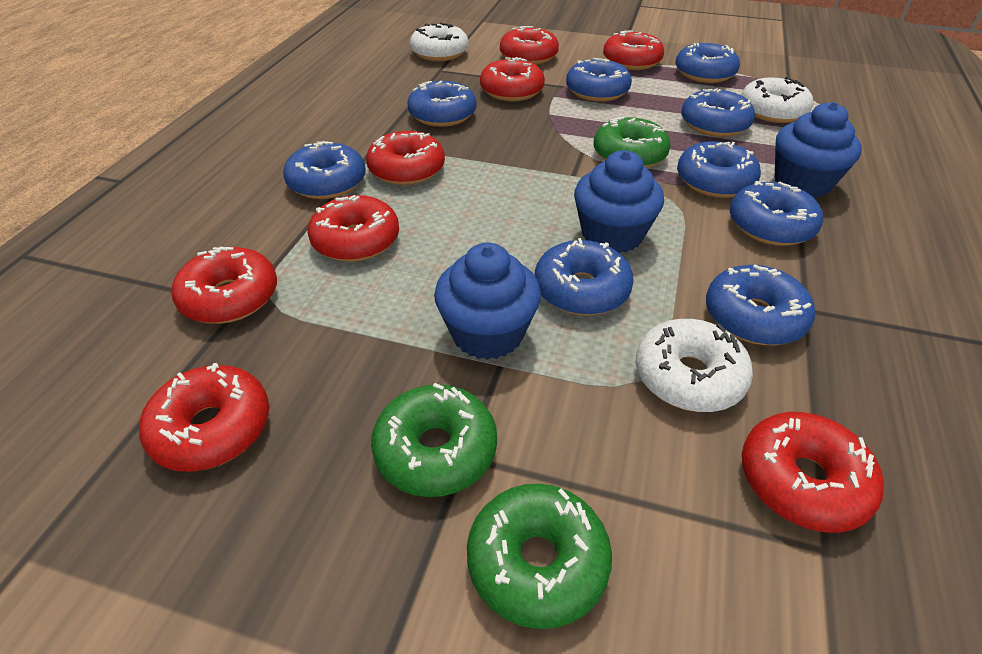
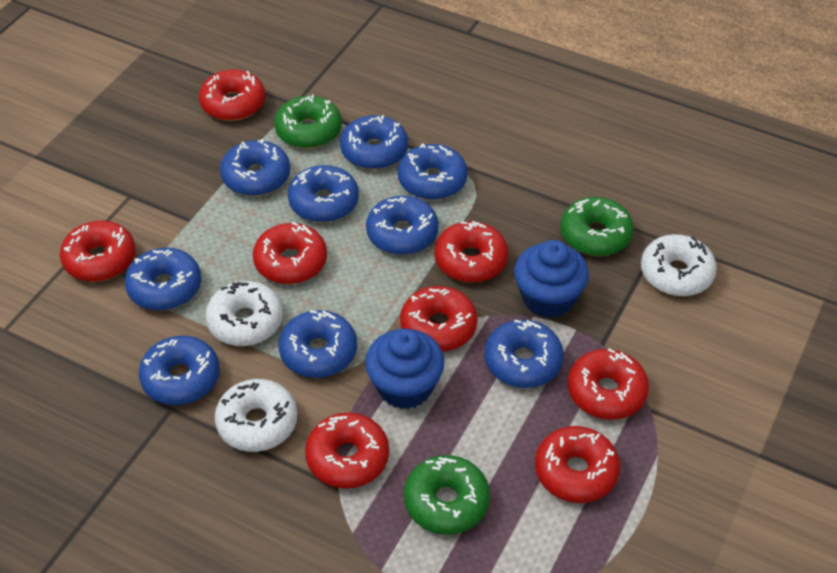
blue cupcake: [434,243,541,360] [574,150,664,253] [775,102,862,197] = 3 -> [365,329,444,409] [514,240,589,318] = 2

